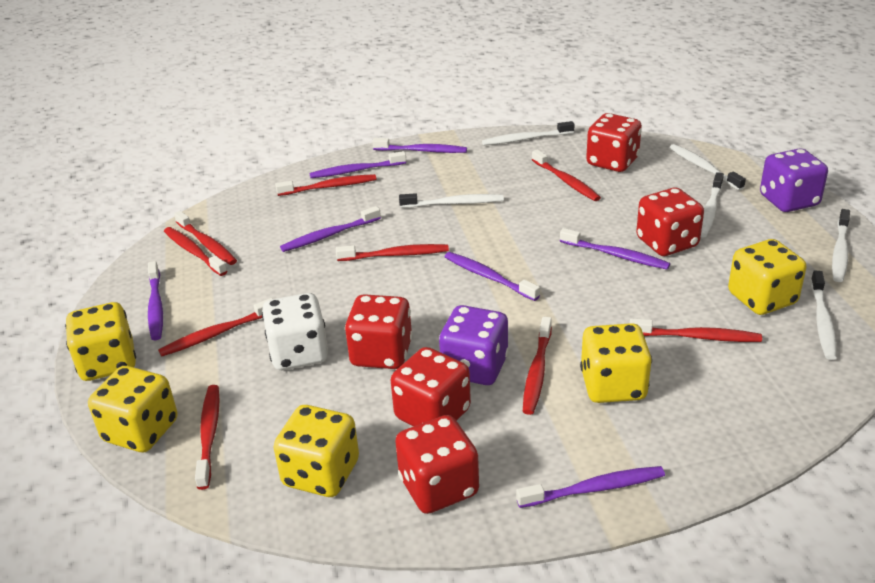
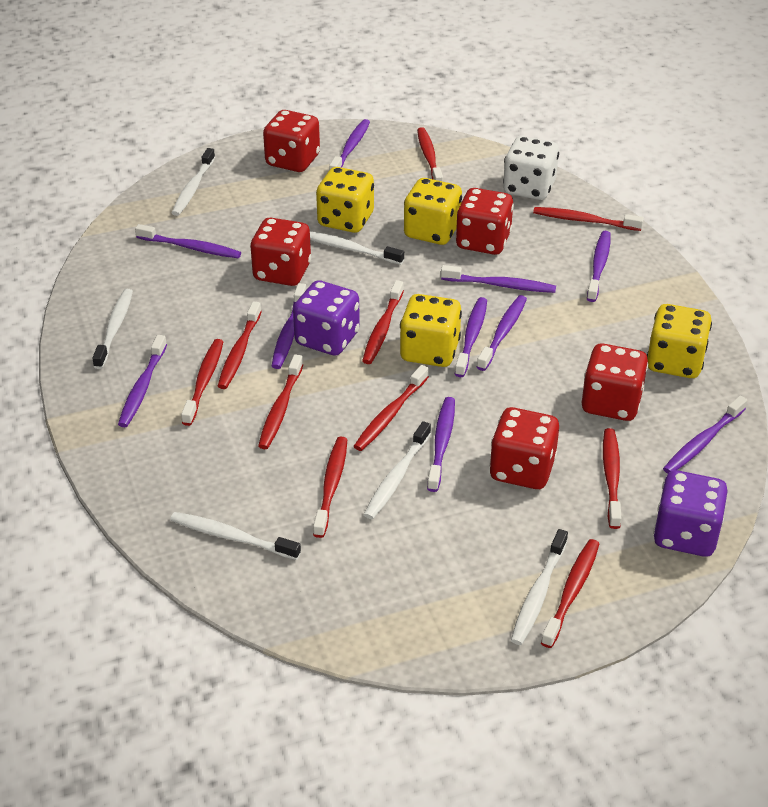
purple toothbrush: [148,261,163,340] [280,206,381,252] [309,151,406,178] [372,138,467,153] [444,252,540,301] [516,466,665,508] [560,228,670,270] = 7 -> [118,335,167,427] [135,224,241,258] [272,283,306,369] [329,119,370,170] [427,397,455,492] [441,265,556,293] [455,297,487,377] [477,295,527,371] [587,231,611,302] [663,396,747,473] = 10
red toothbrush: [158,298,273,356] [164,227,227,276] [174,211,237,265] [195,385,219,490] [275,174,376,196] [336,244,449,261] [523,317,552,415] [532,150,601,201] [630,319,762,342] = 9 -> [181,339,223,426] [218,301,262,389] [258,354,303,449] [313,437,347,538] [353,365,429,451] [362,280,404,364] [417,127,443,182] [533,207,644,231] [541,539,599,648] [603,428,621,529] = 10
yellow dice: [65,302,136,381] [88,366,178,452] [274,405,359,497] [580,323,652,403] [728,239,806,315] = 5 -> [316,167,374,233] [400,294,462,367] [404,178,462,245] [647,304,712,378] = 4

